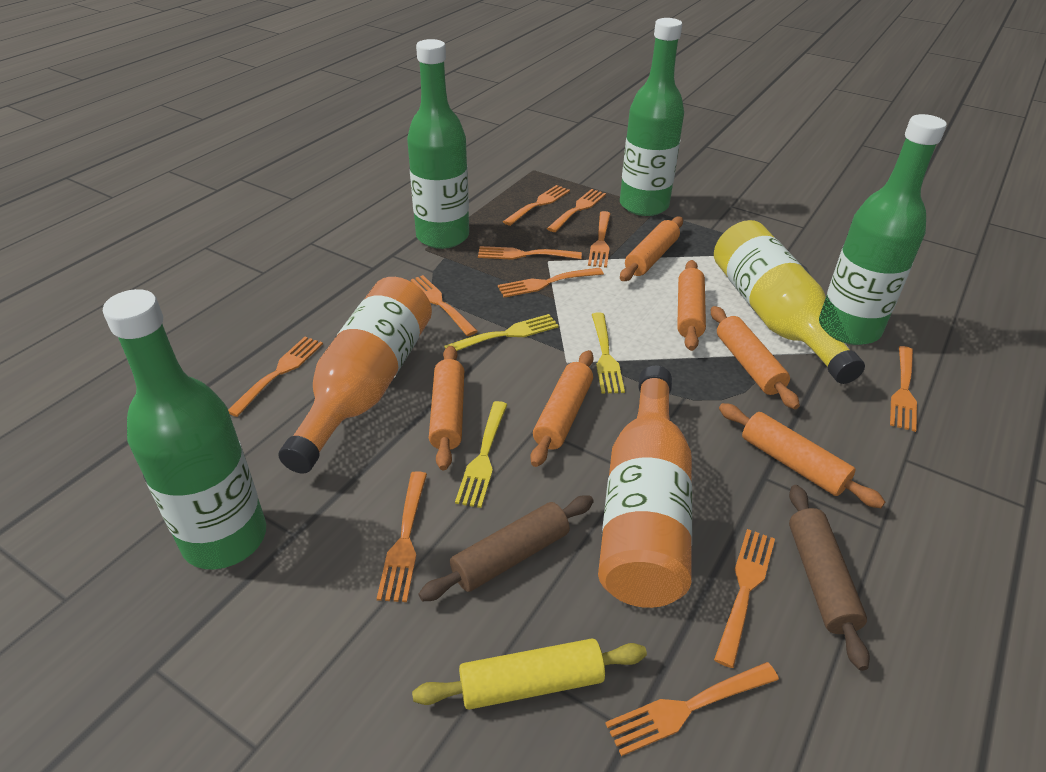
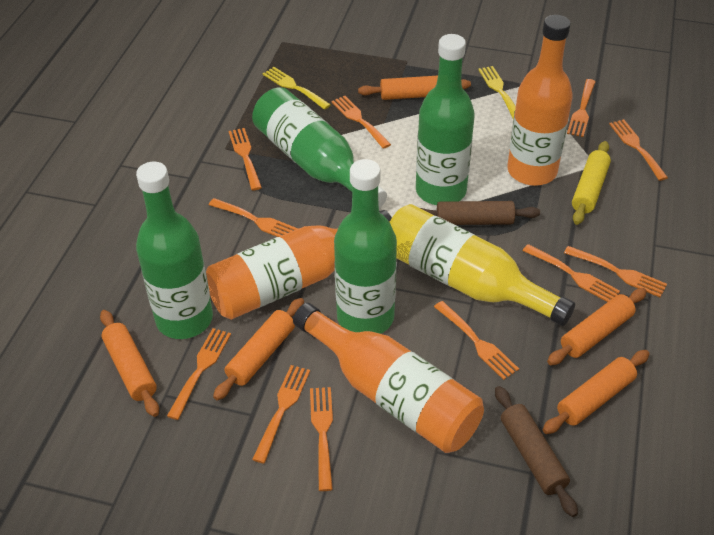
orange bottle: [278,277,432,474] [598,365,692,608] = 2 -> [206,210,392,320] [293,303,484,453] [507,15,573,186] = 3
orange rolling pin: [429,346,464,470] [530,350,594,467] [620,217,683,281] [677,260,706,351] [711,306,800,409] [719,403,885,508] = 6 -> [100,310,159,417] [213,298,304,400] [358,76,471,100] [543,350,650,434] [547,288,647,365] = 5
yellow fork: [444,314,559,351] [455,401,508,508] [592,312,625,394] = 3 -> [263,67,331,110] [478,66,516,119] = 2

